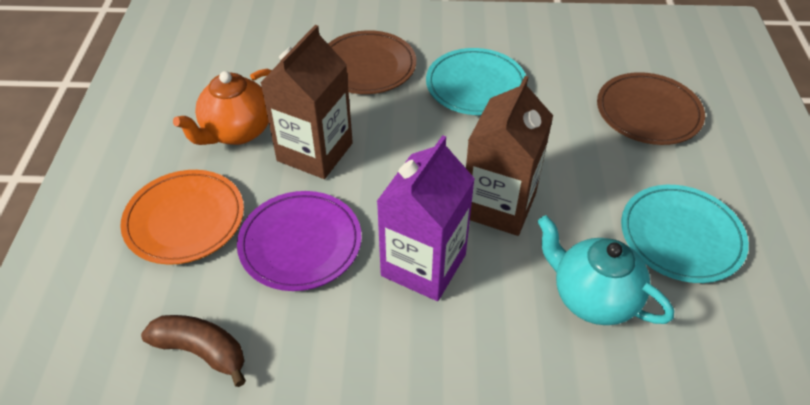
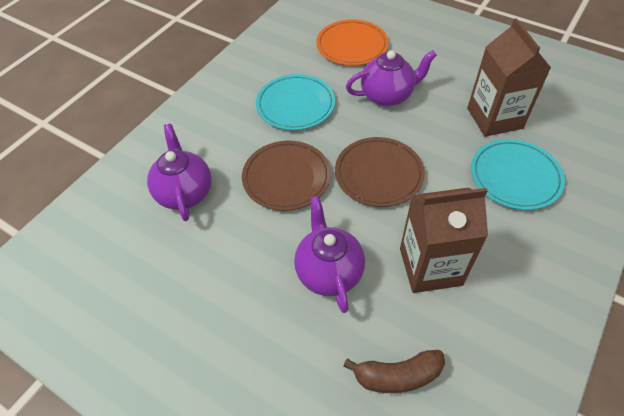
orange teapot: [173,69,272,145] = 1 -> none = 0
purple carton: [377,135,475,301] = 1 -> none = 0
purple plate: [237,191,362,291] = 1 -> none = 0
purple teapot: none = 0 -> [147,124,212,221] [294,196,365,313] [346,50,437,106] = 3
turquoise teapot: [538,215,674,325] = 1 -> none = 0

